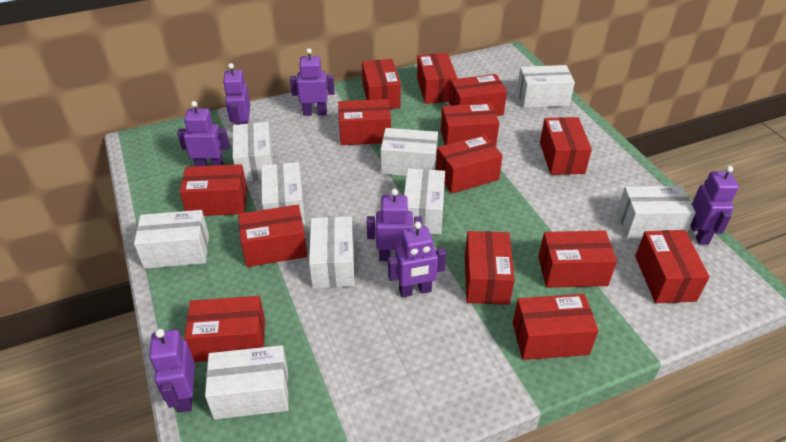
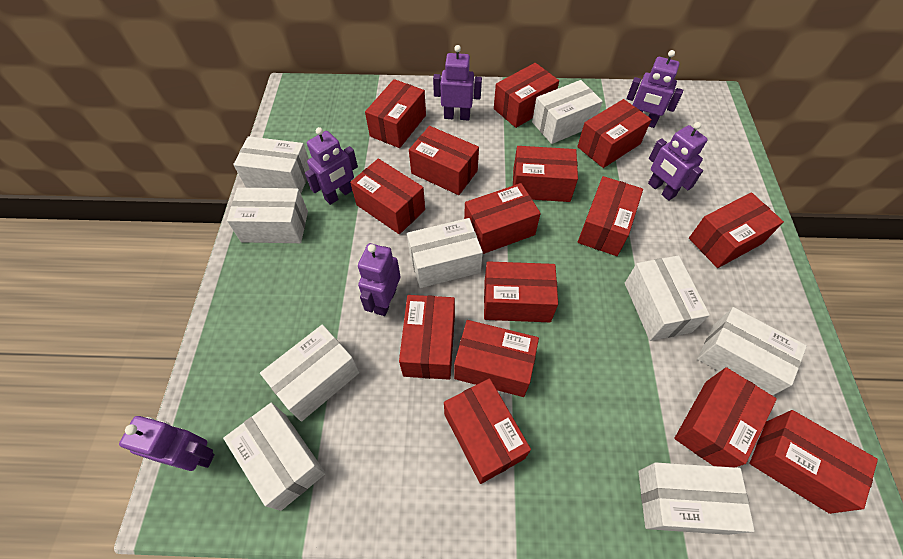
purple robot: [149,329,195,413] [177,101,230,166] [223,63,250,125] [290,48,335,116] [367,189,422,261] [388,222,446,297] [690,166,739,245] = 7 -> [119,416,215,471] [305,127,358,205] [358,243,401,316] [433,45,482,121] [626,50,683,128] [648,122,708,201] = 6
red box: [180,164,247,216] [184,296,265,362] [238,205,307,267] [338,99,391,145] [362,59,401,109] [417,53,457,104] [436,135,503,194] [441,103,499,147] [449,74,507,116] [465,231,515,305] [513,294,599,360] [538,230,617,288] [540,117,592,175] [635,230,710,303] = 14 -> [350,159,425,234] [365,79,426,148] [399,295,455,380] [409,126,479,195] [444,378,531,484] [454,320,539,397] [464,183,541,254] [484,261,558,322] [494,63,559,128] [513,146,578,202] [577,99,652,168] [578,176,643,256] [674,367,777,467] [689,192,784,268] [749,410,878,514] = 15

